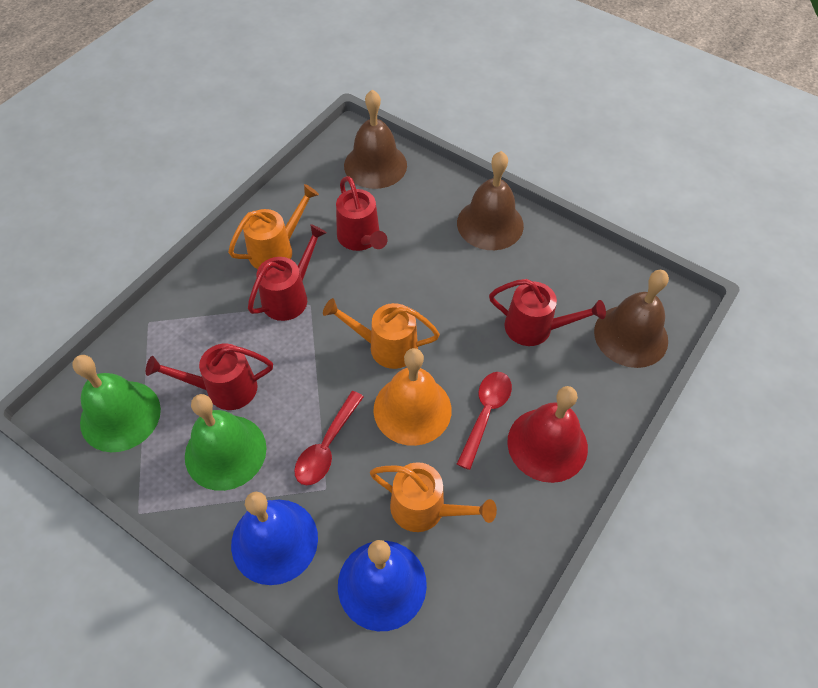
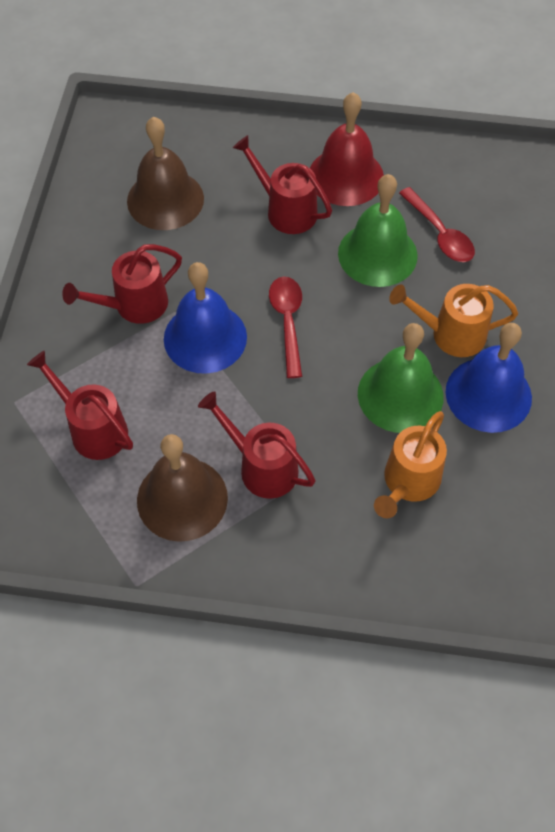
brown bell: [344,89,407,189] [457,151,524,250] [594,270,669,368] = 3 -> [127,117,204,230] [137,434,228,542] = 2
orange bell: [373,348,451,446] = 1 -> none = 0
orange watering can: [228,184,319,269] [323,298,440,369] [370,462,497,532] = 3 -> [374,411,447,518] [389,284,518,357] = 2

